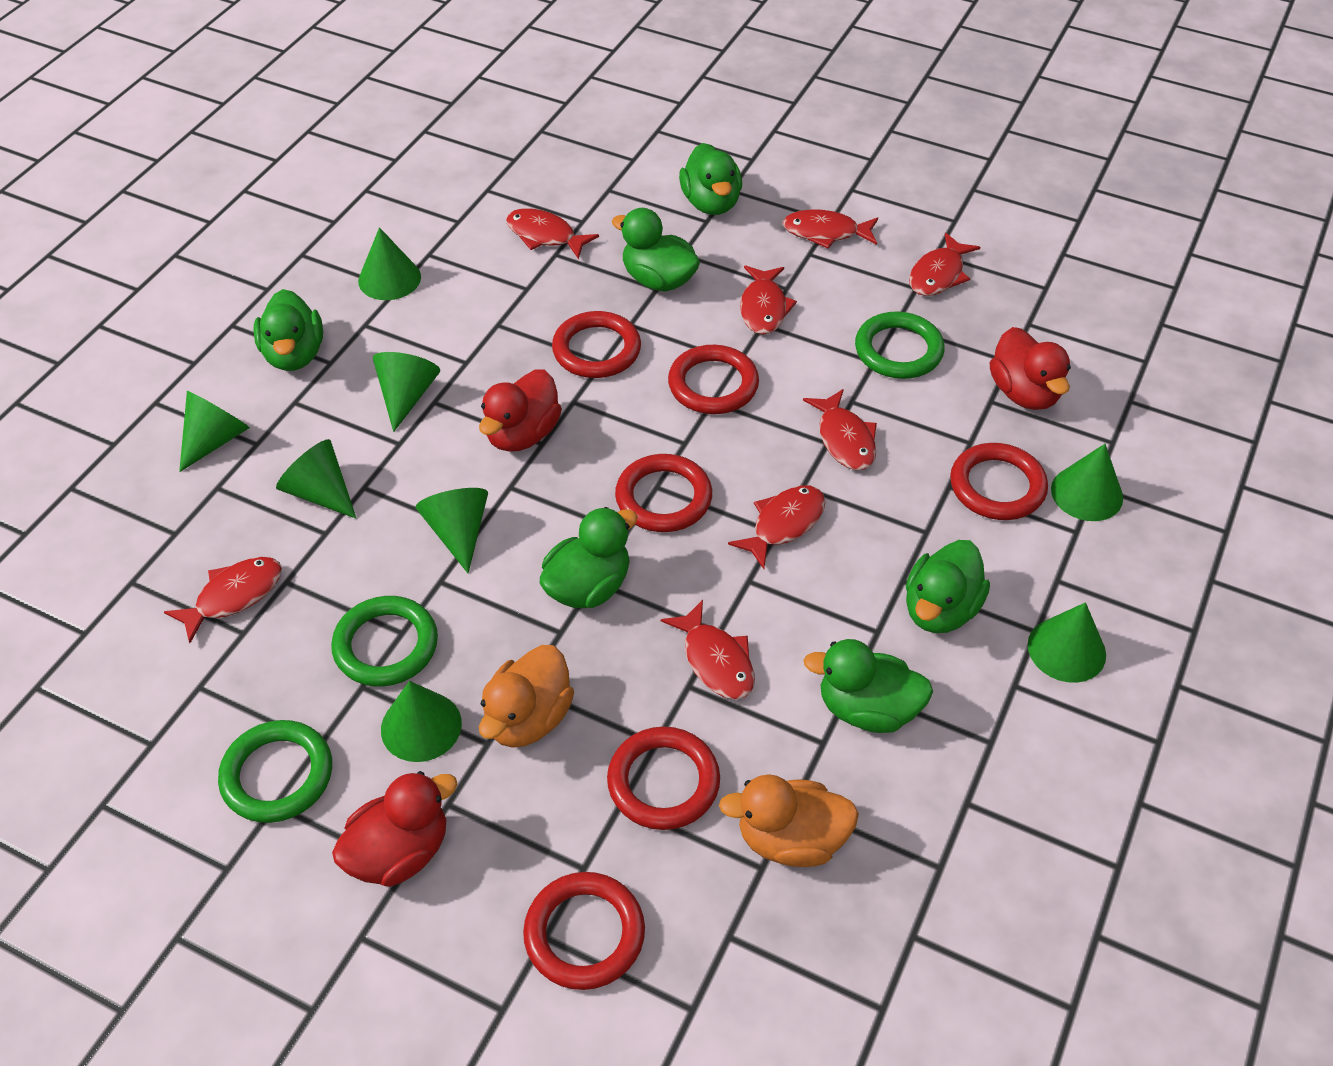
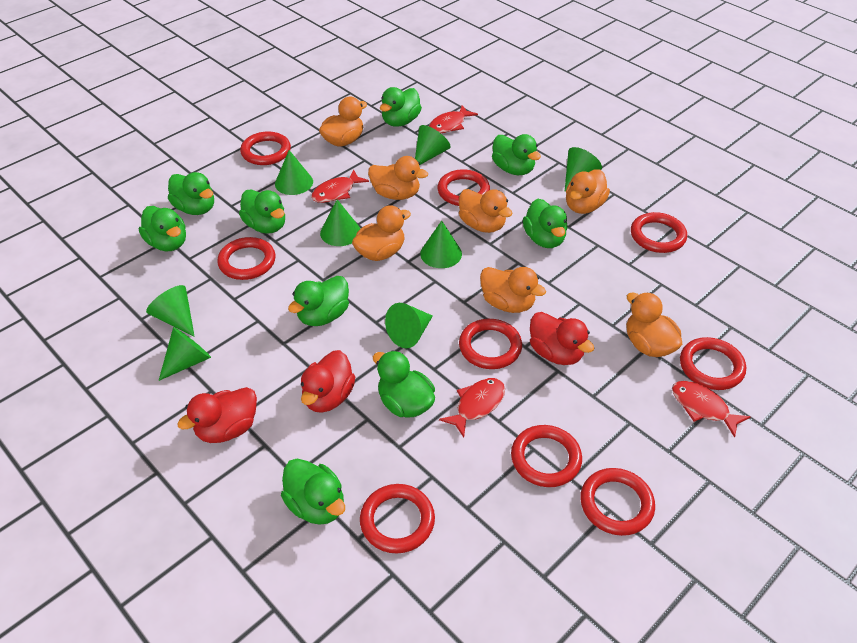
green duck: [253,289,323,371] [540,507,638,608] [612,208,700,292] [679,143,742,215] [803,639,933,733] [906,540,990,633] = 6 -> [139,206,186,251] [168,172,214,215] [239,189,285,234] [281,458,345,525] [288,276,349,326] [373,350,435,417] [380,87,422,127] [492,134,541,175] [523,199,568,248] = 9
green ring: [218,720,332,823] [331,596,438,687] [855,311,945,379] = 3 -> none = 0
orange duck: [479,645,574,748] [719,774,859,867] = 2 -> [319,97,367,146] [352,205,411,261] [368,156,428,200] [459,189,512,233] [480,267,546,313] [566,169,610,214] [626,292,682,357] = 7
red fish: [164,557,282,643] [506,208,599,259] [661,600,755,700] [728,485,825,569] [740,265,797,335] [783,209,878,249] [803,389,877,470] [909,233,980,296] = 8 -> [311,169,369,203] [429,105,478,133] [439,378,505,437] [672,381,751,438] = 4
red ring: [523,872,645,990] [552,311,641,378] [607,726,720,830] [615,454,712,532] [668,345,759,414] [950,443,1048,520] = 6 -> [217,237,276,280] [240,131,291,165] [360,484,435,553] [437,169,490,206] [459,319,522,369] [511,425,582,487] [580,468,655,536] [631,212,687,253] [680,337,746,390] = 9

